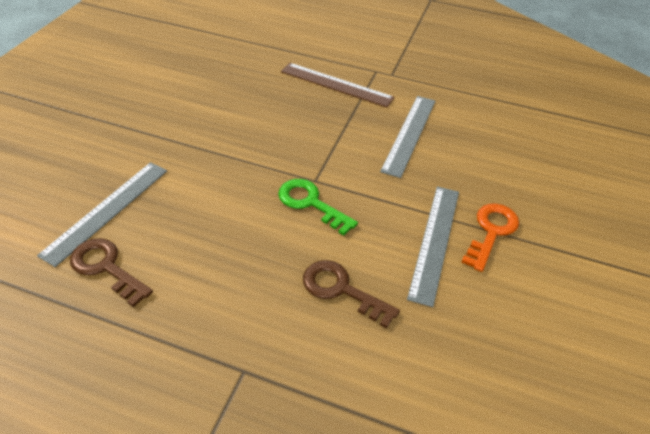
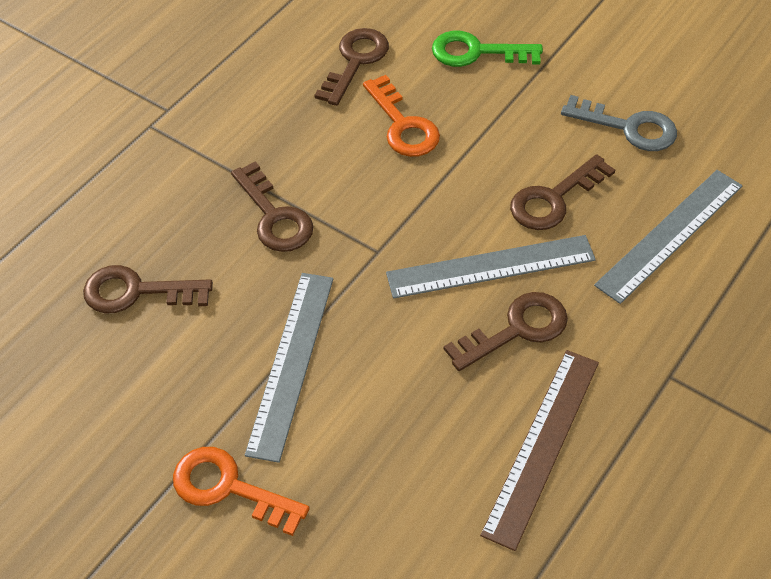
brown key: [70,238,153,307] [303,260,400,328] = 2 -> [83,265,213,314] [231,162,314,252] [314,28,389,106] [444,292,568,371] [510,154,615,230] = 5
grey key: none = 0 -> [561,95,677,151] = 1
orange key: [461,204,519,272] = 1 -> [173,447,310,536] [363,75,440,157] = 2

